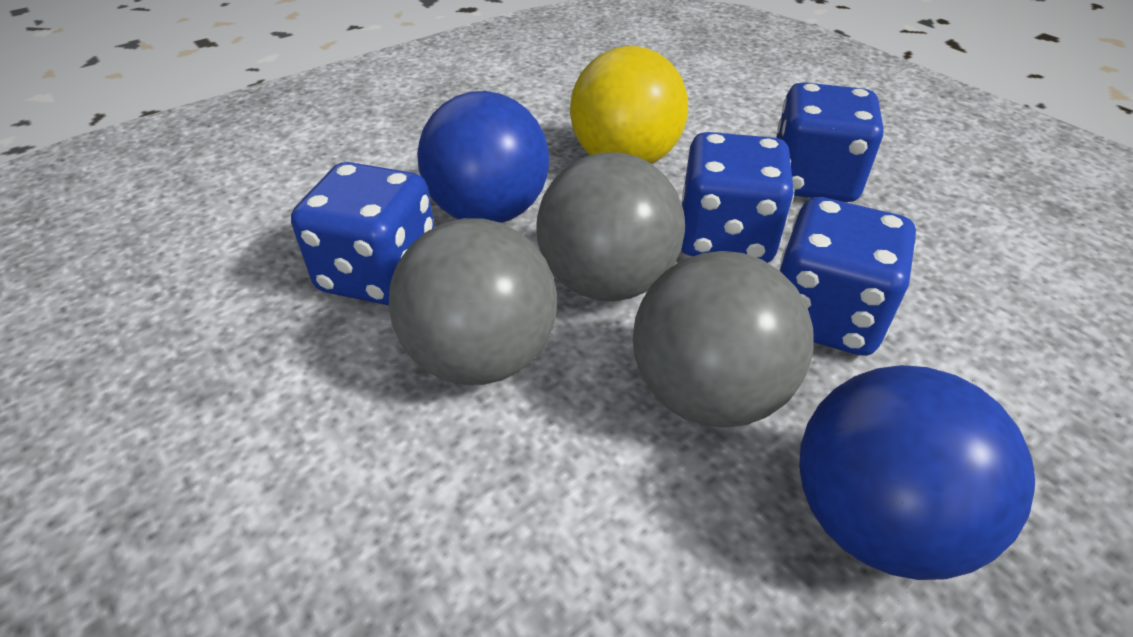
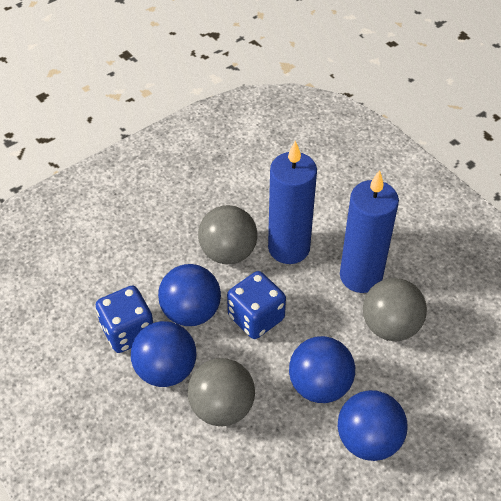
blue ball: [417,91,549,223] [799,365,1035,580] = 2 -> [131,321,196,387] [158,264,221,326] [289,336,355,403] [338,390,407,461] = 4
blue candle: none = 0 -> [268,141,317,264] [340,170,399,293] = 2
blue dice: [291,162,435,306] [681,132,794,263] [776,82,883,202] [780,197,916,356] = 4 -> [96,286,153,353] [227,271,286,339] = 2
yellow ball: [570,46,688,164] = 1 -> none = 0

